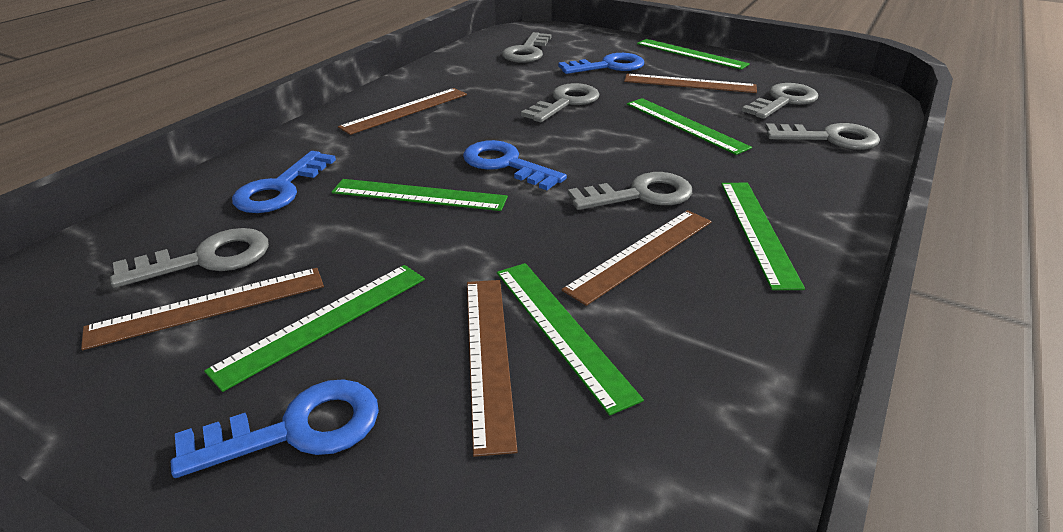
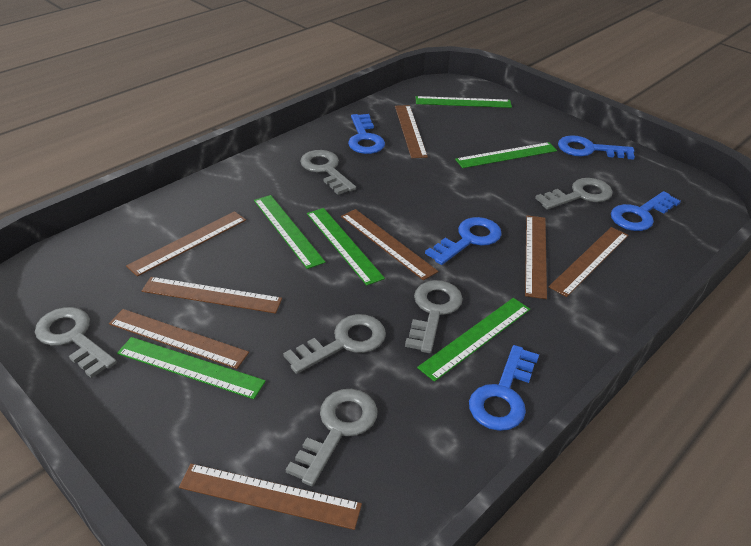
blue key: [171,379,379,478] [232,151,336,213] [463,140,567,190] [558,53,644,74] = 4 -> [348,114,385,154] [425,217,502,265] [469,345,539,431] [558,135,635,160] [611,191,681,231] = 5
brown ruler: [81,268,324,350] [338,88,467,135] [467,280,518,457] [562,210,712,306] [624,74,757,93] = 5 -> [109,309,249,369] [126,211,246,277] [142,277,282,314] [179,464,362,530] [341,209,438,280] [395,105,428,158] [525,215,547,299] [549,227,628,297] = 8

